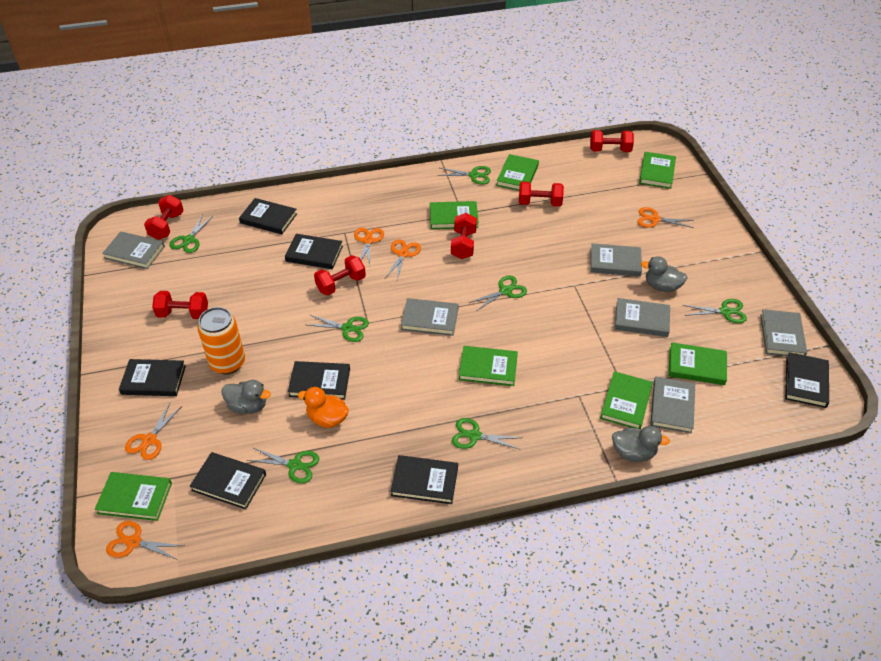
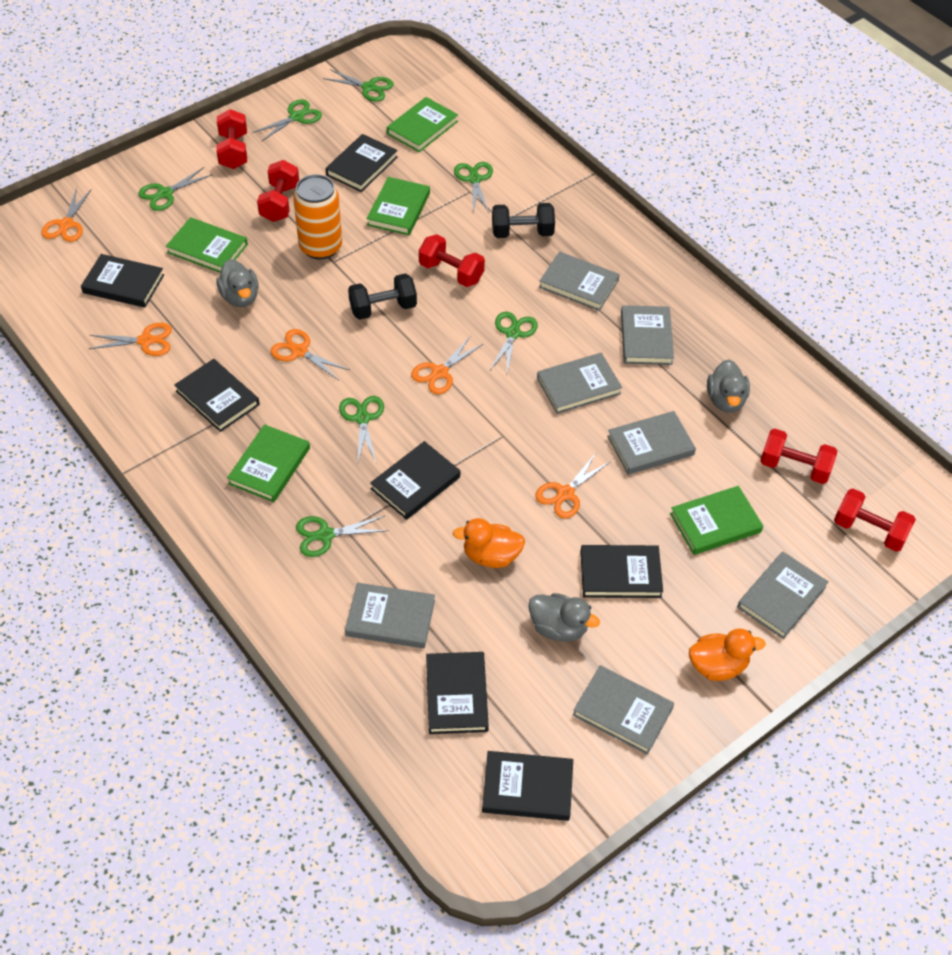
black dumbbell: none = 0 -> [348,273,417,320] [492,203,555,238] = 2
green book: [95,472,172,521] [430,201,479,229] [459,346,518,386] [496,154,539,191] [600,371,653,429] [639,152,676,189] [668,342,727,385] = 7 -> [166,217,248,273] [227,424,310,502] [366,177,430,235] [387,97,458,152] [670,486,763,555] = 5
grey book: [102,231,165,269] [401,298,459,336] [590,243,642,277] [614,298,670,337] [650,377,695,433] [760,309,807,356] = 6 -> [345,583,435,648] [537,353,622,414] [539,252,620,311] [573,665,674,755] [607,411,696,475] [621,305,674,365] [737,552,828,639] = 7
orange duck: [298,387,349,428] = 1 -> [453,518,525,568] [689,629,766,681] = 2
red dumbbell: [144,195,184,240] [152,291,208,319] [314,255,366,295] [451,213,477,259] [519,181,564,206] [590,130,634,152] = 6 -> [216,109,247,169] [257,160,299,222] [419,234,485,287] [760,429,837,484] [834,488,916,552] = 5

